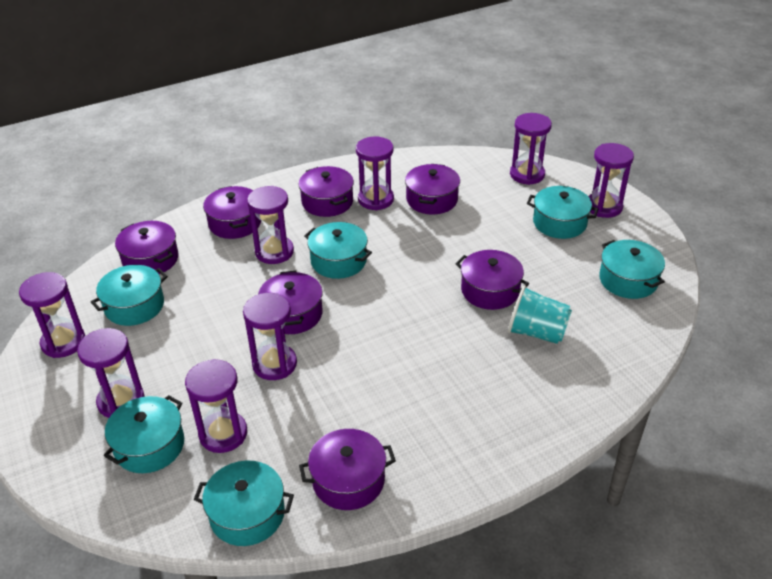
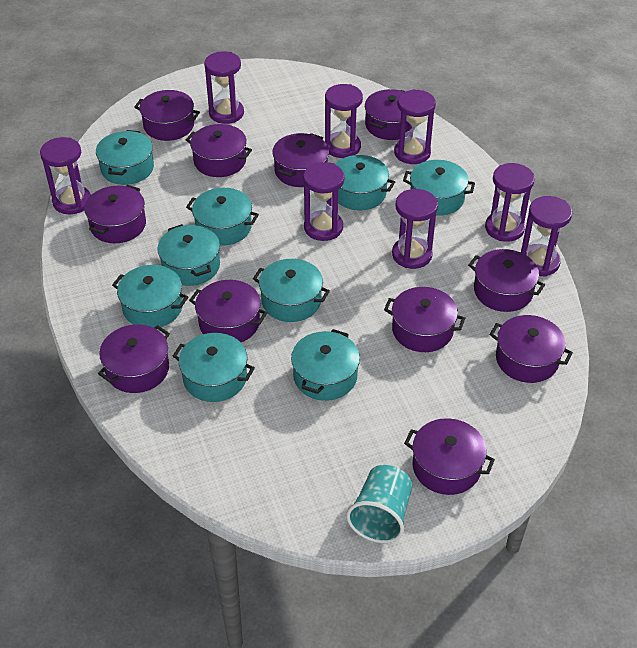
purple pot: [115,221,179,274] [203,186,261,239] [258,271,323,334] [298,166,354,217] [299,429,396,510] [405,164,460,215] [456,250,529,310] = 7 -> [84,185,146,243] [98,325,170,393] [134,90,200,141] [186,124,252,177] [189,280,267,342] [272,133,329,187] [365,89,409,140] [384,287,465,352] [404,418,495,495] [468,249,545,312] [489,315,573,383] = 11
turquoise pot: [91,265,168,326] [104,395,184,473] [194,460,294,546] [304,222,372,279] [527,186,598,239] [599,240,665,299] = 6 -> [96,130,154,185] [112,265,188,328] [157,224,220,286] [173,333,255,402] [186,188,259,246] [253,259,330,322] [291,329,360,401] [332,155,395,210] [403,160,475,216] = 9

